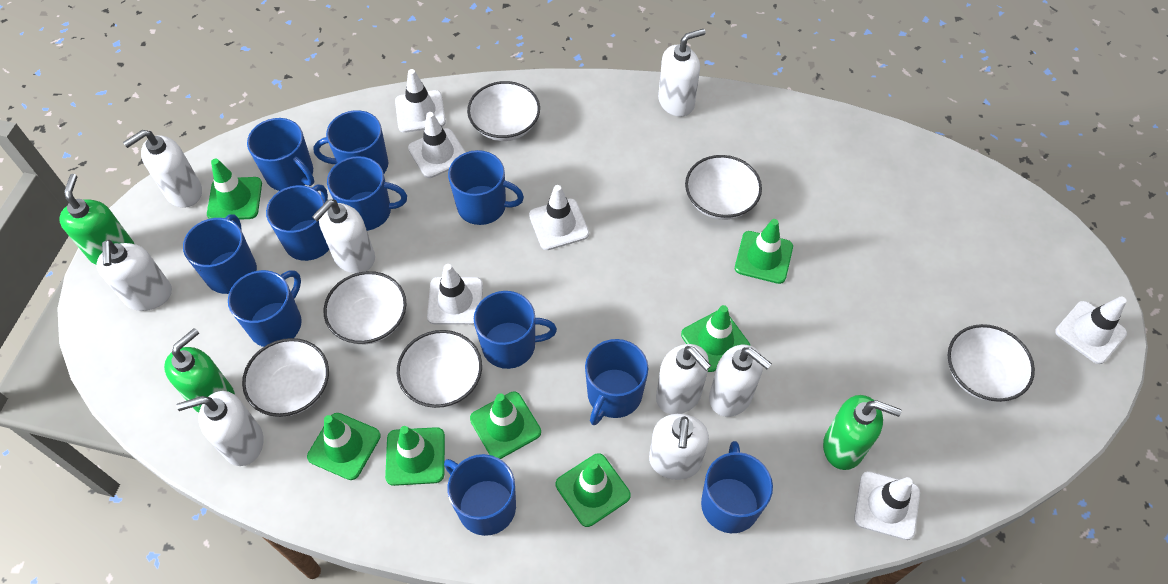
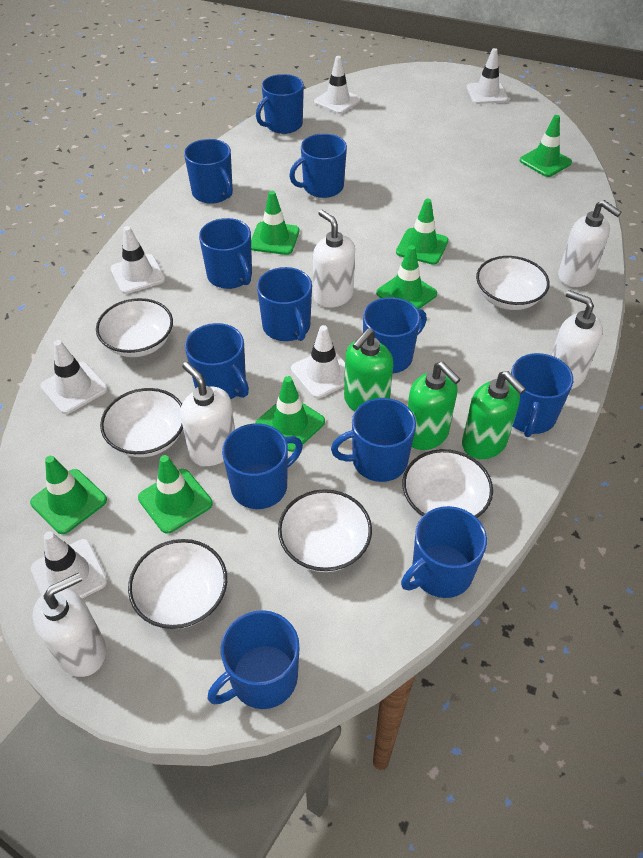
blue mug: [183,214,257,294] [228,270,302,347] [247,118,314,191] [266,184,329,261] [314,110,388,173] [327,156,407,231] [444,454,516,536] [448,150,524,225] [474,291,557,369] [585,339,648,425] [701,441,773,533] = 11 -> [184,139,233,204] [185,323,249,399] [199,218,252,289] [208,610,299,709] [222,423,303,509] [256,74,304,134] [257,267,312,341] [289,134,347,198] [331,398,416,482] [363,297,427,374] [401,506,487,598] [511,353,573,437] = 12
white soap dispenser: [96,240,172,311] [123,130,202,208] [176,391,263,466] [312,200,375,273] [649,414,709,480] [656,344,711,414] [658,29,706,117] [709,345,772,417] = 8 -> [33,573,106,677] [180,362,235,466] [313,210,355,308] [551,290,603,389] [558,200,621,287] = 5

